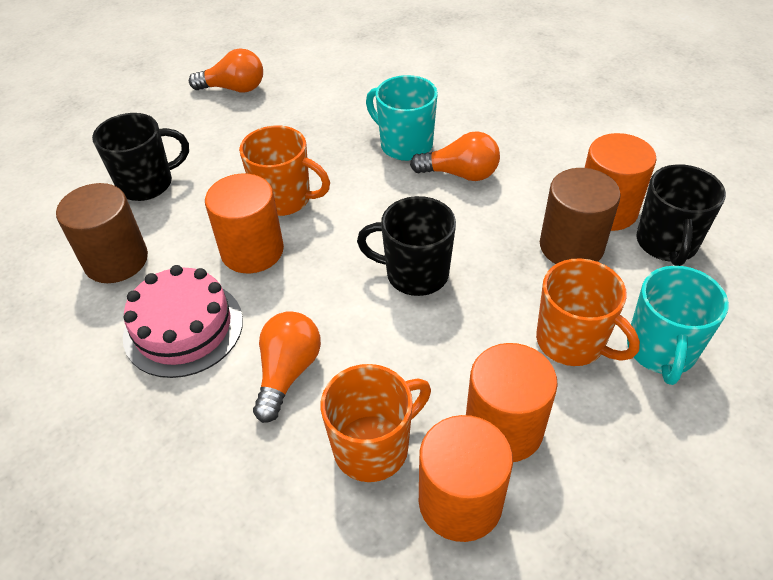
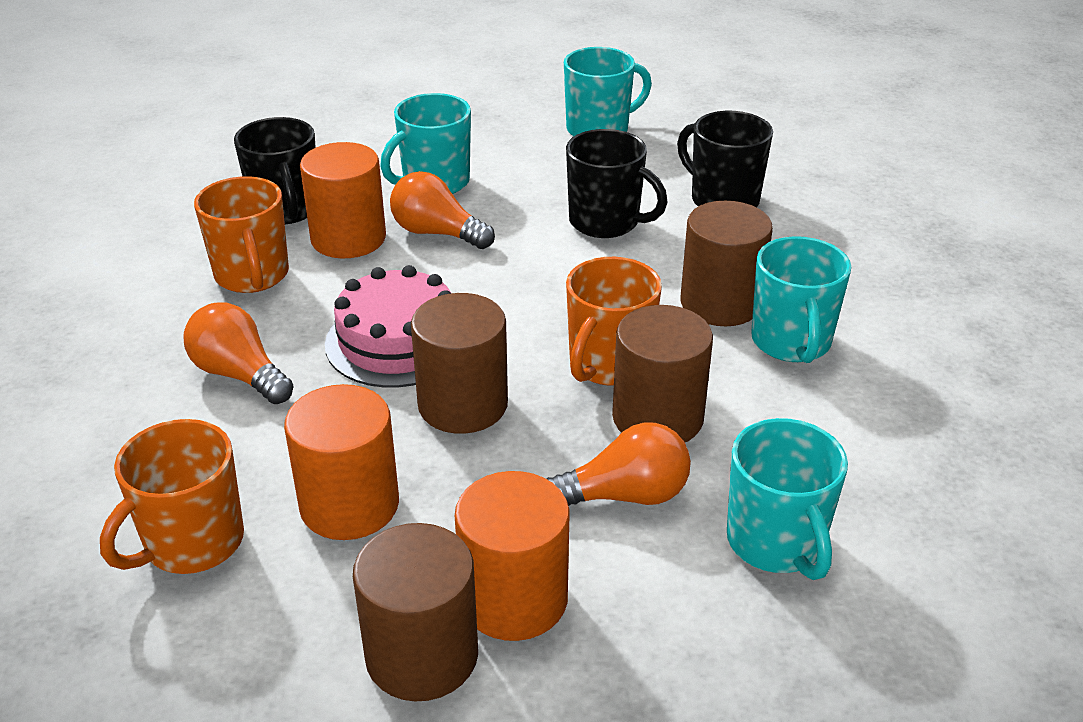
brown cylinder: [56,183,148,283] [540,168,621,264] = 2 -> [353,523,478,701] [411,293,508,434] [612,305,713,442] [680,201,773,326] = 4
orange cylinder: [205,174,284,273] [419,415,513,542] [466,343,558,462] [585,133,657,231] = 4 -> [284,384,399,540] [300,142,386,258] [455,471,570,641] = 3
turquoise mug: [366,75,438,161] [627,266,729,385] = 2 -> [380,93,471,194] [564,47,652,136] [727,418,848,580] [751,236,851,363] = 4

